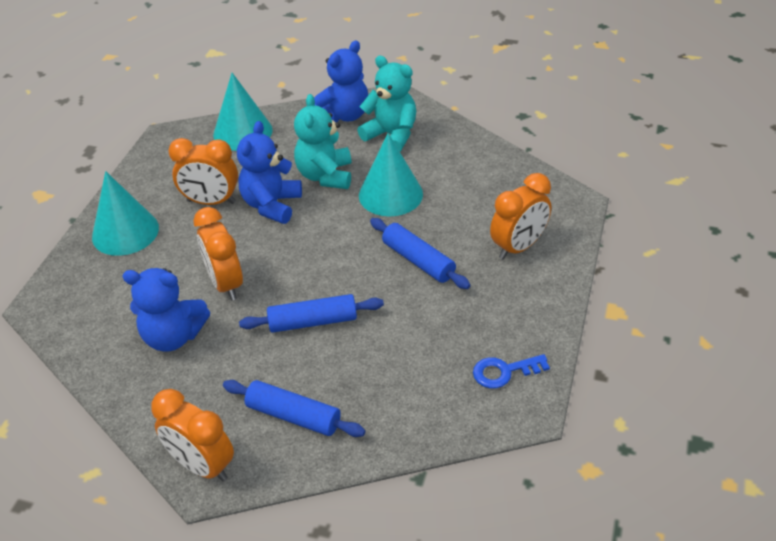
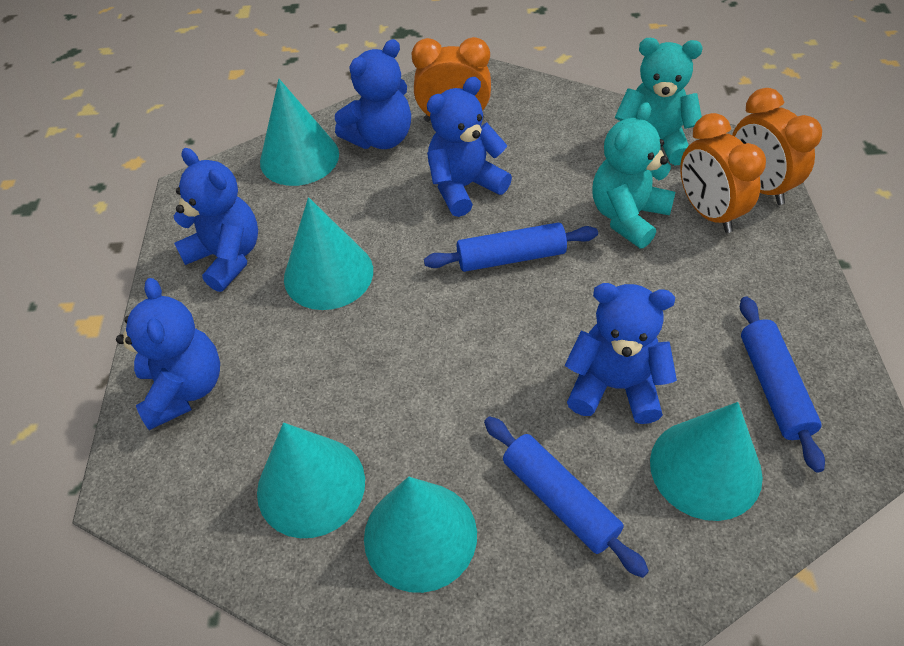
blue key: [473,354,550,388] = 1 -> none = 0
blue teddy bear: [122,268,210,352] [237,121,302,224] [314,40,368,122] = 3 -> [116,278,220,430] [173,148,258,292] [335,39,411,149] [427,77,512,217] [565,283,677,424] = 5
orange clock: [151,389,234,481] [168,138,238,205] [193,207,243,300] [490,173,551,260] = 4 -> [412,37,491,122] [680,113,766,233] [732,88,822,205] = 3
turquoise cone: [92,171,159,256] [213,73,273,151] [359,133,423,216] = 3 -> [257,423,365,538] [260,79,339,186] [284,197,373,310] [364,477,477,593] [650,402,763,521] = 5

